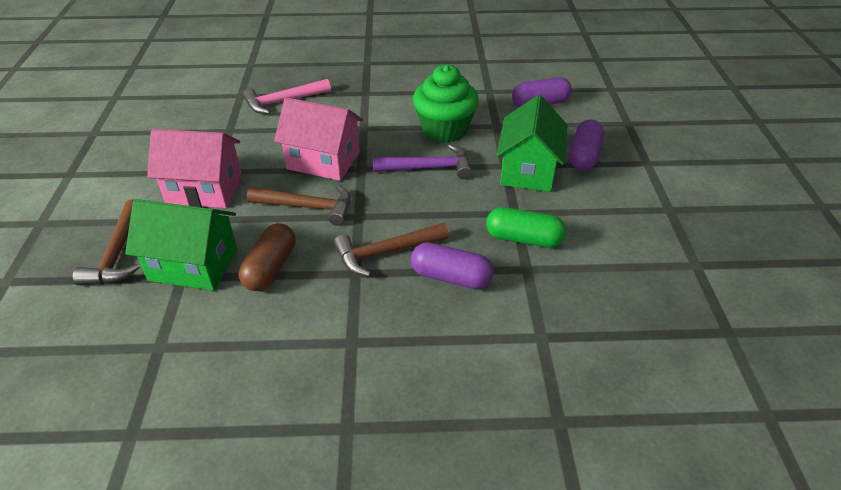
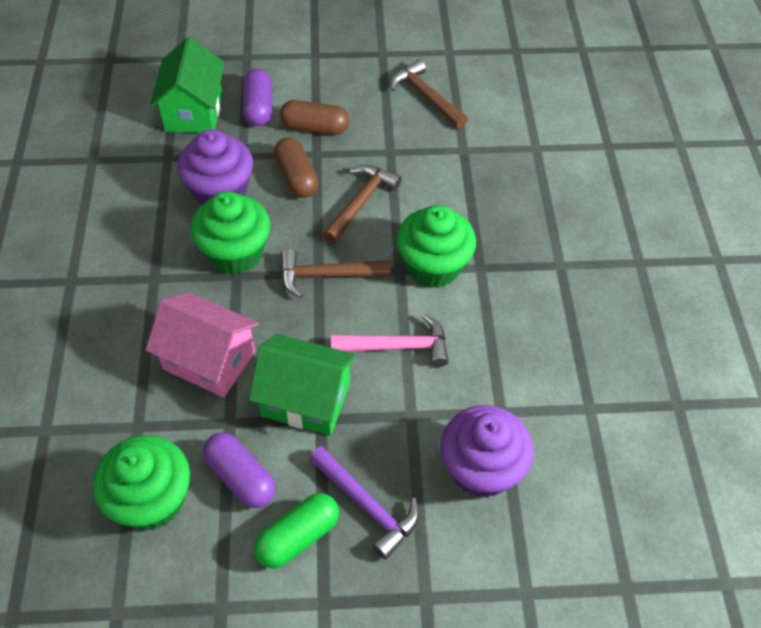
brown capsule: [239,223,296,291] = 1 -> [274,137,318,198] [280,100,349,135] = 2
green cupcake: [413,65,479,143] = 1 -> [93,435,190,530] [190,191,270,275] [396,205,476,288] = 3
pink house: [147,129,242,208] [274,97,363,181] = 2 -> [146,293,259,398] = 1
purple capsule: [411,242,494,289] [512,77,572,107] [569,119,604,170] = 3 -> [203,432,275,508] [243,69,272,126] = 2
purple cupcake: none = 0 -> [177,129,253,205] [440,405,533,498] = 2

